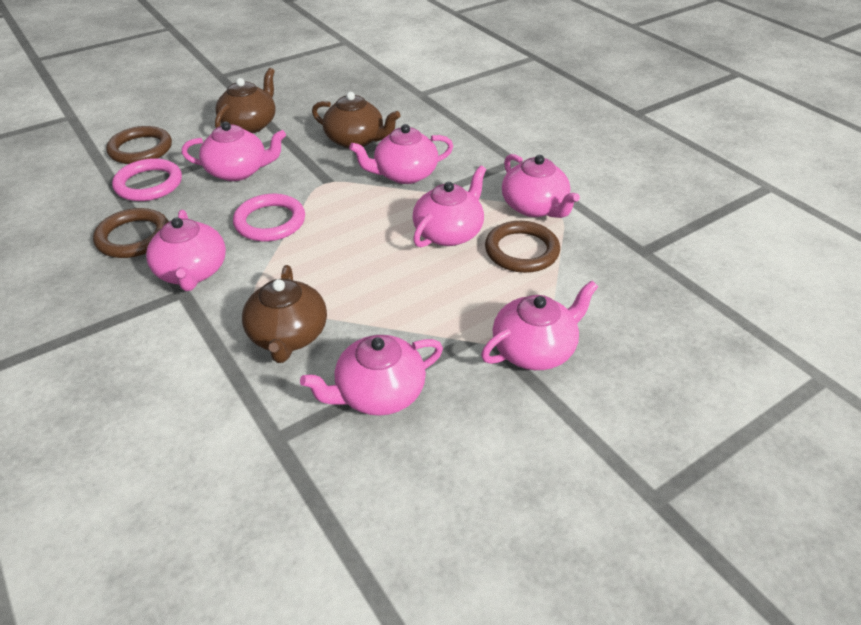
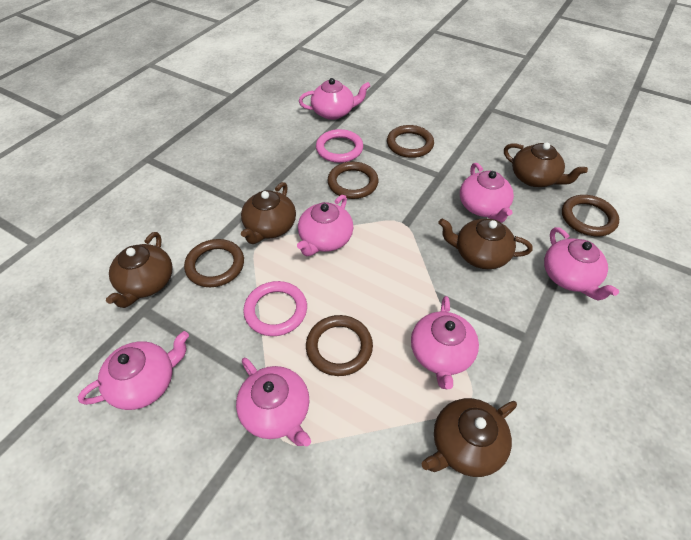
brown ring: [93,208,169,258] [106,126,172,164] [485,221,560,273] = 3 -> [184,239,244,287] [306,315,373,376] [327,162,379,199] [387,125,434,158] [562,195,619,236] = 5
brown teapot: [215,68,276,133] [242,265,327,363] [312,92,400,148] = 3 -> [106,232,173,308] [241,182,296,244] [422,398,517,477] [438,218,533,269] [504,142,588,187] = 5

